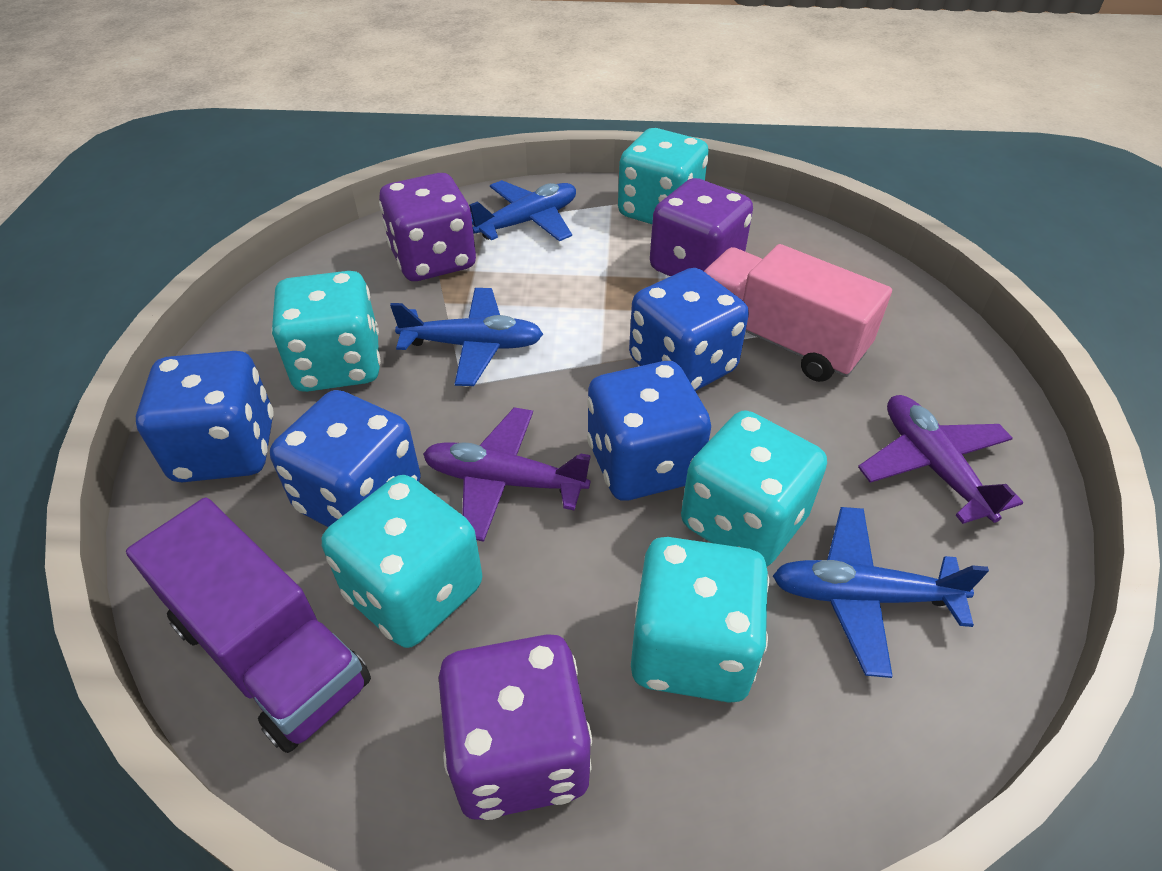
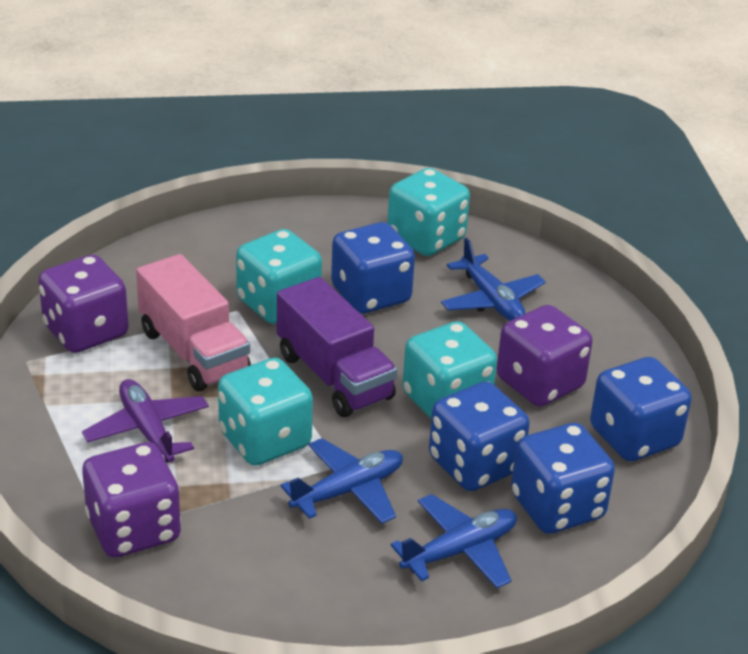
purple plane: [423,407,590,542] [858,395,1023,524] = 2 -> [82,379,209,463] = 1
turquoise dice: [271,271,381,392] [322,475,482,648] [618,128,709,224] [631,537,769,703] [681,410,827,566] = 5 -> [218,358,313,466] [236,229,322,324] [387,168,470,256] [403,321,497,418] = 4

